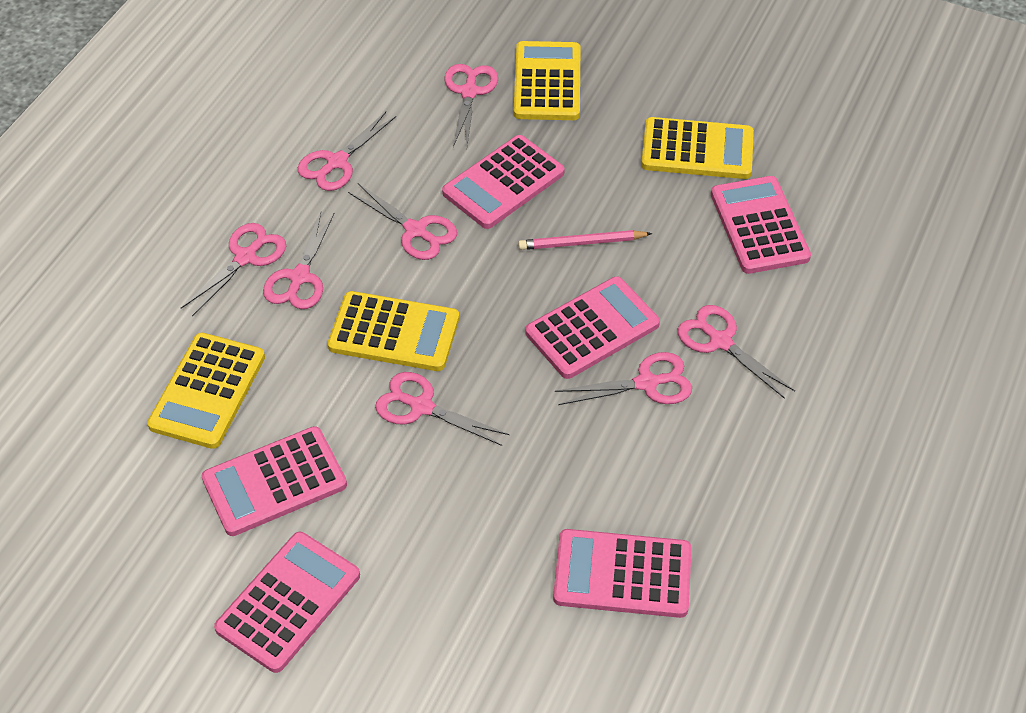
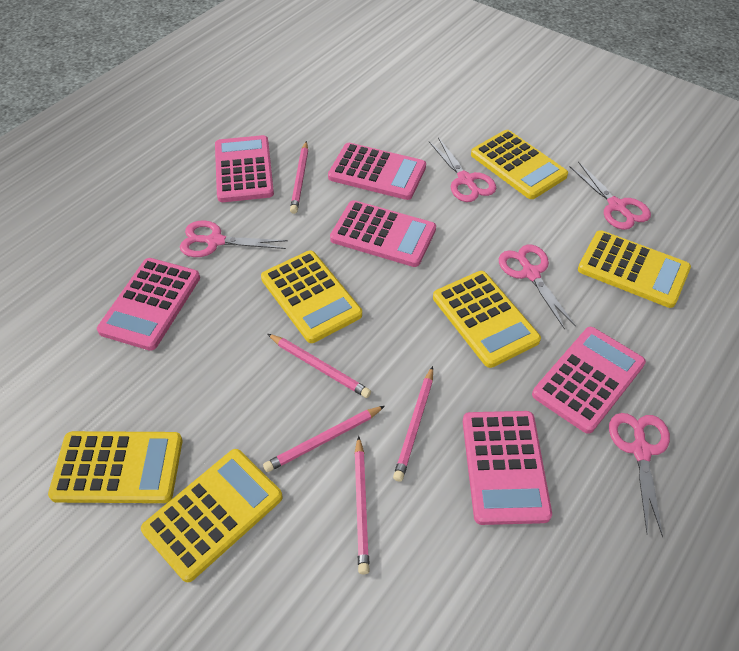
pink pencil: [518,230,652,250] = 1 -> [263,406,385,472] [268,334,371,398] [290,141,308,214] [354,436,370,574] [393,366,433,482] = 5
pink scissors: [181,223,286,316] [263,212,335,309] [298,112,396,191] [348,183,457,260] [375,372,509,446] [445,64,498,147] [555,352,692,405] [678,305,795,399] = 8 -> [180,221,288,257] [429,137,496,202] [499,245,576,330] [569,161,651,230] [609,413,670,537] = 5
yellow calculator: [147,333,265,449] [328,291,459,371] [514,41,580,120] [641,117,754,179] = 4 -> [48,431,182,503] [141,449,283,582] [261,251,362,343] [433,271,541,368] [471,130,568,199] [578,230,691,308] = 6

